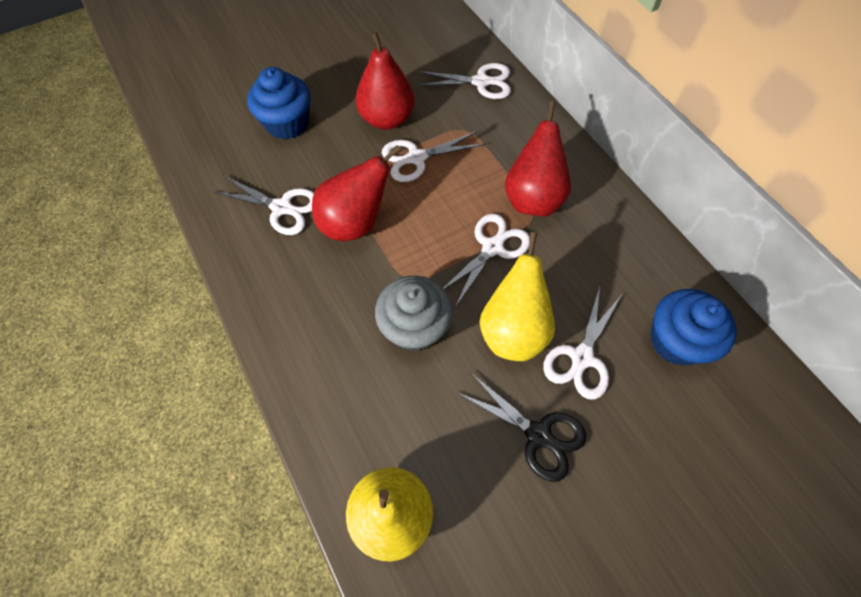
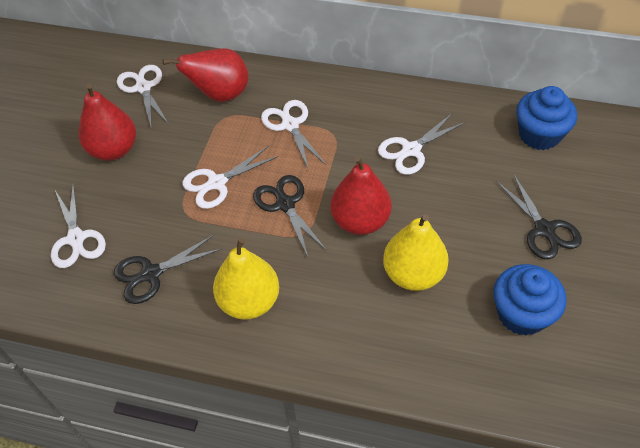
black scissors: [456,373,586,482] = 1 -> [114,235,222,304] [253,175,327,257] [497,174,582,259] = 3
grey cupcake: [375,276,453,351] = 1 -> none = 0

